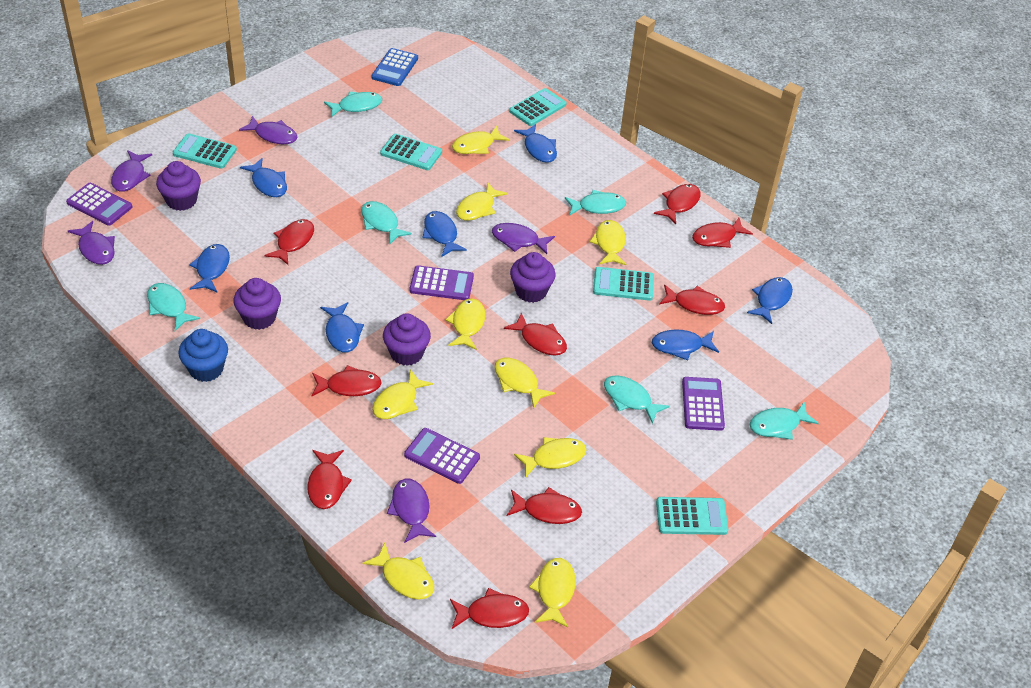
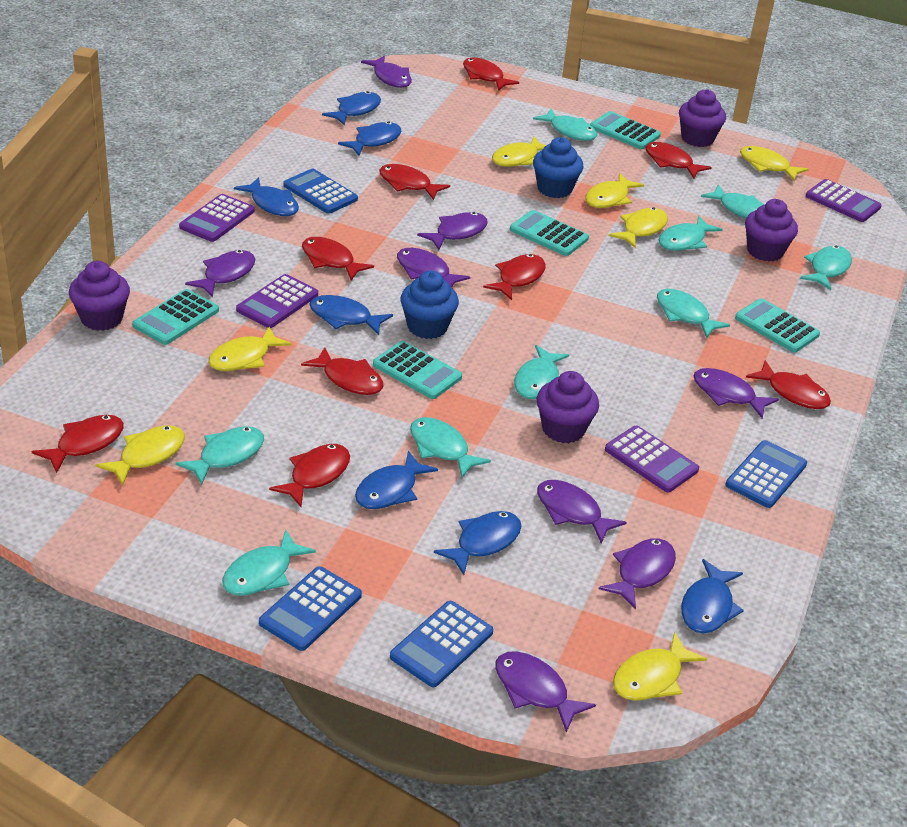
blue calculator: [371,48,418,86] = 1 -> [259,566,362,651] [283,169,358,214] [390,601,493,687] [725,440,807,508] = 4
blue cupcake: [178,329,228,382] = 1 -> [400,271,459,339] [533,137,583,198] = 2
purple fish: [68,221,115,265] [111,150,152,192] [239,116,297,144] [387,479,436,543] [492,223,555,254] = 5 -> [185,250,255,298] [361,55,412,88] [397,248,470,288] [417,212,488,250] [495,651,596,732] [537,480,627,543] [599,539,676,610] [693,368,779,418] = 8
turquoise fish: [147,283,200,331] [324,92,382,117] [361,201,412,244] [565,190,626,216] [604,375,670,424] [749,402,819,440] = 6 -> [175,426,264,485] [222,530,316,596] [410,417,491,478] [514,345,569,399] [533,109,597,141] [657,289,730,338] [659,215,723,251] [701,184,764,219] [800,246,852,290] = 9
yellow fish: [363,543,434,600] [372,369,433,419] [445,298,486,350] [452,126,510,154] [456,182,508,221] [494,358,555,409] [514,437,586,478] [529,558,576,628] [589,220,626,265] = 9 -> [95,425,185,486] [208,327,292,371] [492,137,546,167] [585,173,644,208] [608,207,668,249] [613,632,707,701] [740,146,809,182] = 7

